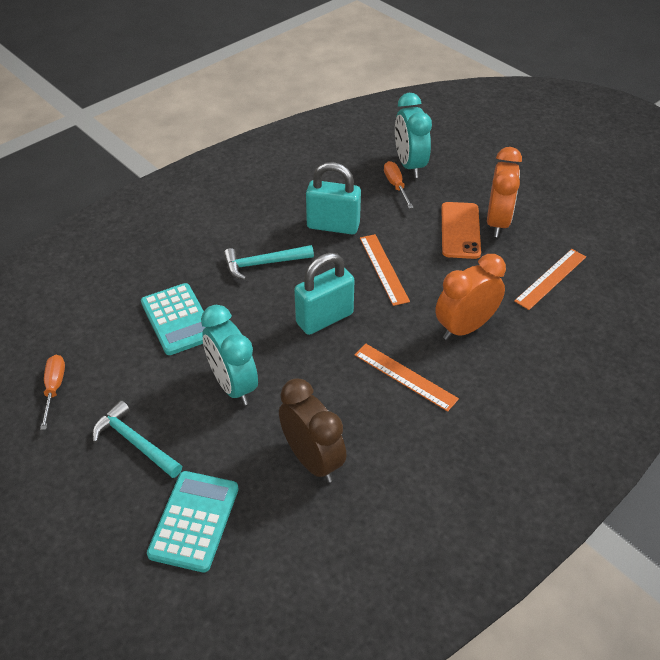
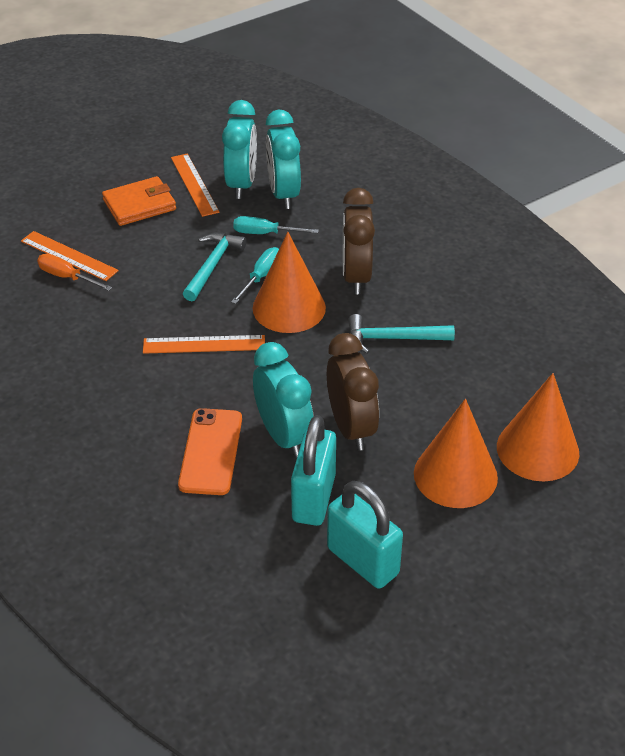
brown clock: [279,378,346,483] = 1 -> [327,333,379,451] [343,188,375,294] = 2
orange clock: [435,254,506,340] [487,147,522,237] = 2 -> none = 0
orange cone: none = 0 -> [253,232,326,333] [414,399,498,508] [497,373,579,481] = 3
orange screwdriver: [40,355,65,430] [384,161,414,209] = 2 -> [37,254,112,291] = 1
orange wallet: none = 0 -> [102,176,176,226] = 1
turquoise calculator: [141,283,205,355] [147,471,238,573] = 2 -> none = 0
turquoise clock: [201,305,258,405] [395,93,432,178] = 2 -> [222,100,257,199] [253,342,314,458] [266,109,301,209] = 3
turquoise screwdriver: none = 0 -> [231,247,279,304] [233,216,319,234] = 2

